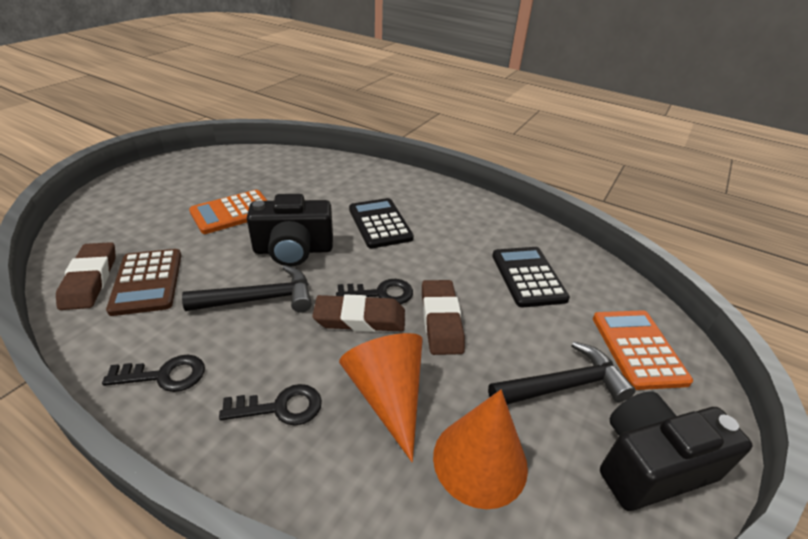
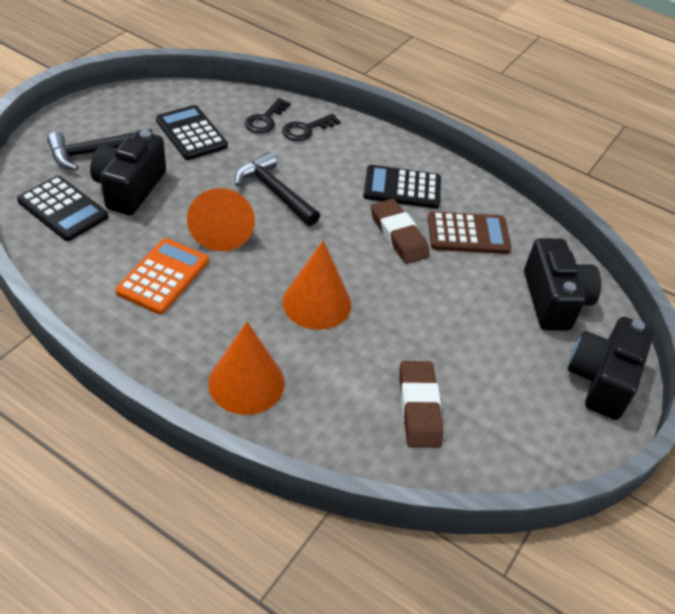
black calculator: [349,198,414,249] [492,247,570,307] = 2 -> [17,176,108,241] [156,105,228,160] [363,165,441,209] = 3
black camera: [247,194,333,266] [600,391,752,511] = 2 -> [90,130,166,216] [524,238,601,331] [568,317,654,420] = 3
black key: [102,355,205,392] [219,384,322,426] [336,279,413,304] = 3 -> [245,98,291,134] [282,114,341,141] = 2
brown eraser: [56,242,116,310] [312,294,405,332] [422,280,465,355] = 3 -> [371,199,430,264] [399,361,443,448] = 2
orange calculator: [189,190,268,234] [593,310,693,390] = 2 -> [115,238,209,314] = 1
orange cone: [339,333,423,462] [433,390,528,509] = 2 -> [187,188,255,251] [208,322,285,415] [282,241,351,330] = 3

